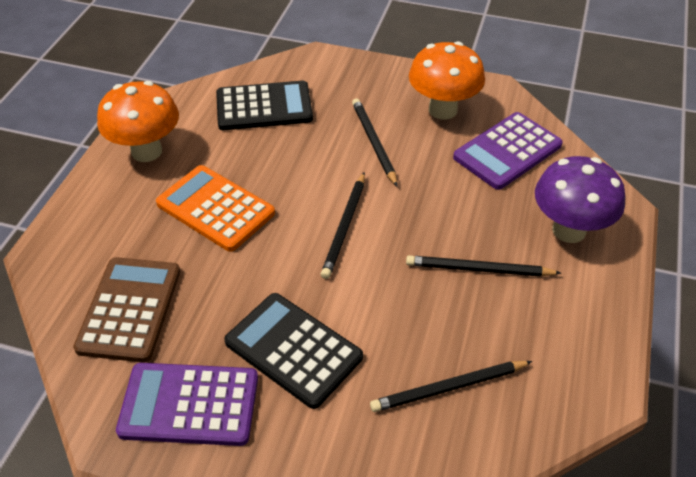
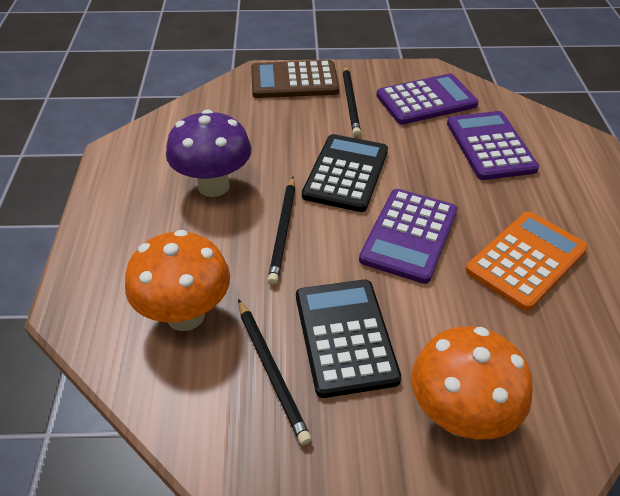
black pencil: [321,172,365,279] [352,98,397,186] [370,361,532,412] [406,255,561,277] = 4 -> [238,299,312,445] [268,177,295,285] [343,66,361,137] = 3
purple calculator: [116,363,258,446] [453,112,563,190] = 2 -> [359,189,457,284] [376,74,479,125] [447,111,539,180] = 3

